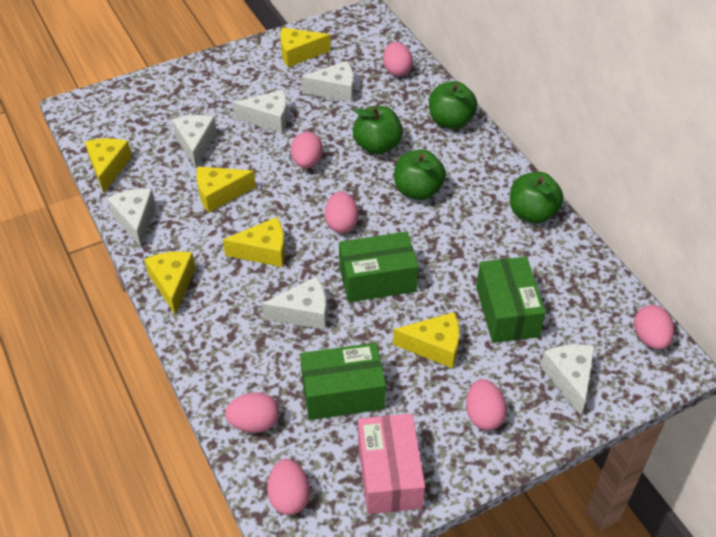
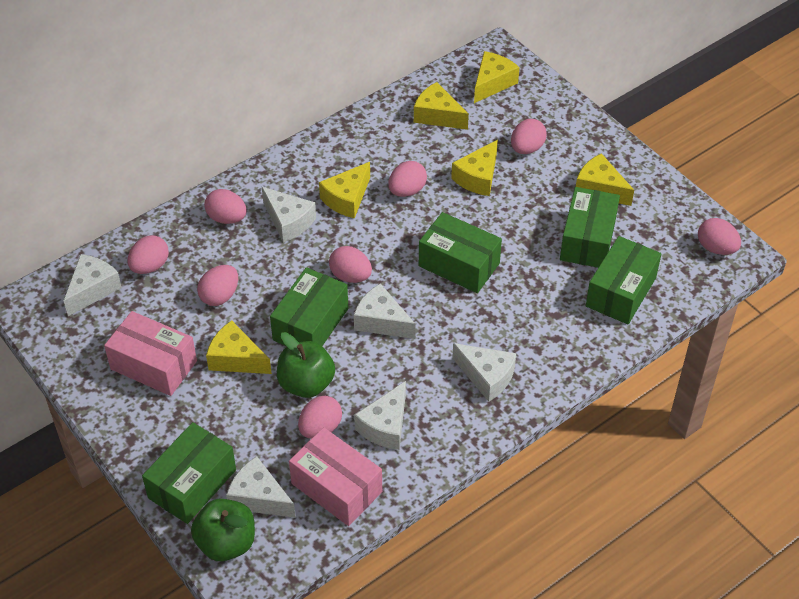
green apple: [353,106,403,155] [394,149,446,200] [429,81,477,129] [510,172,564,224] = 4 -> [191,499,255,561] [277,332,335,398] = 2
green box: [300,343,386,420] [339,231,419,302] [476,257,546,343] = 3 -> [142,422,236,524] [270,267,348,346] [419,212,502,293] [560,187,620,268] [586,236,661,324] = 5
pink box: [358,413,425,514] = 1 -> [104,311,197,396] [289,427,382,526] = 2
pink egg: [225,392,279,433] [267,459,310,515] [291,132,323,168] [325,192,359,233] [383,42,413,77] [466,379,507,430] [634,305,674,350] = 7 -> [128,235,169,274] [197,265,238,306] [204,189,247,224] [298,396,342,439] [329,246,372,283] [388,161,427,197] [511,119,547,154] [698,218,741,255] = 8

